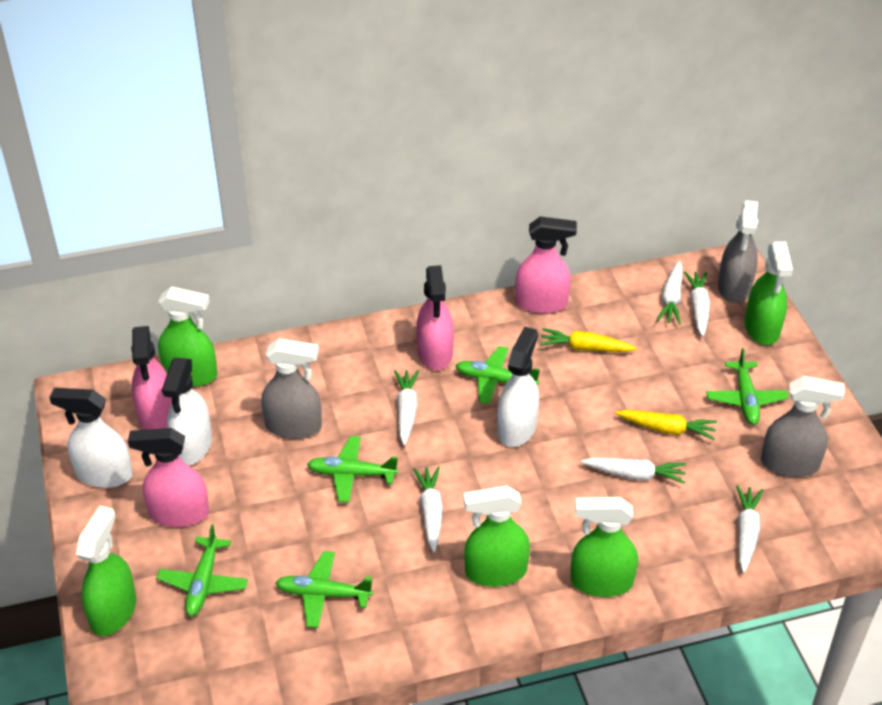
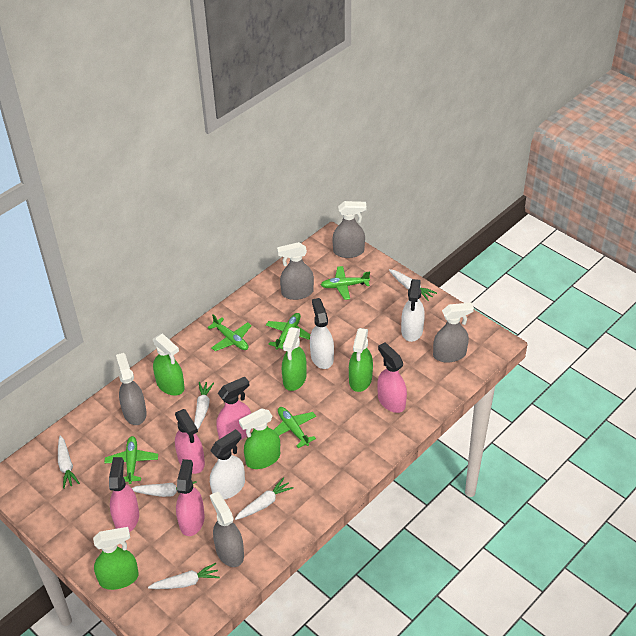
grey spray bottle: [261,338,322,439] [718,200,758,303] [761,376,845,477] = 3 -> [116,353,147,425] [210,492,244,567] [277,242,314,300] [332,201,367,258] [433,302,474,363] = 5
pink spray bottle: [128,428,209,527] [131,326,172,430] [416,265,454,370] [515,216,577,314] = 4 -> [109,457,139,532] [175,409,205,474] [176,459,205,536] [216,377,252,440] [377,342,407,413] = 5
yellow carrot: [540,328,637,352] [615,410,717,440] = 2 -> none = 0

